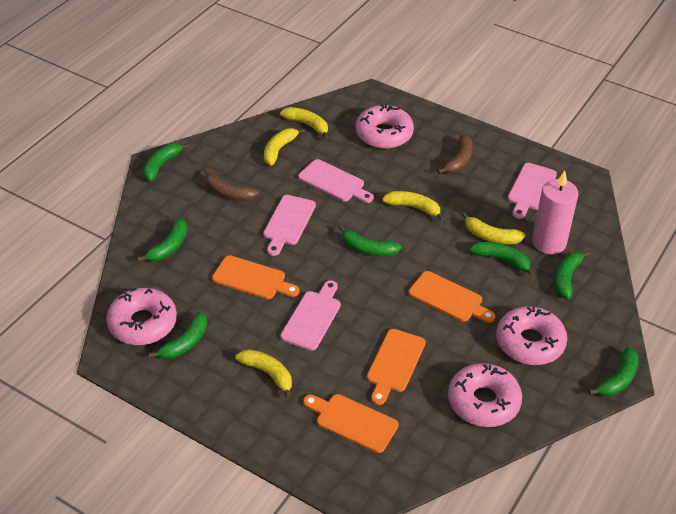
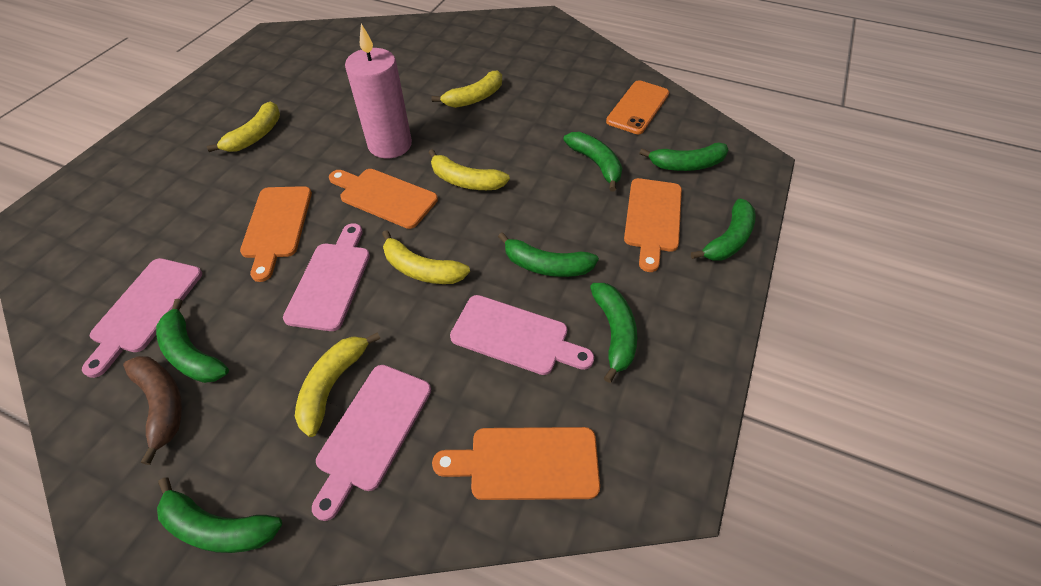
brown banana: [204,169,258,201] [437,135,473,174] = 2 -> [123,356,182,465] = 1
orange phone: none = 0 -> [606,80,669,134] = 1
pink donut: [106,288,177,345] [356,104,414,149] [448,363,522,427] [496,306,567,365] = 4 -> none = 0

